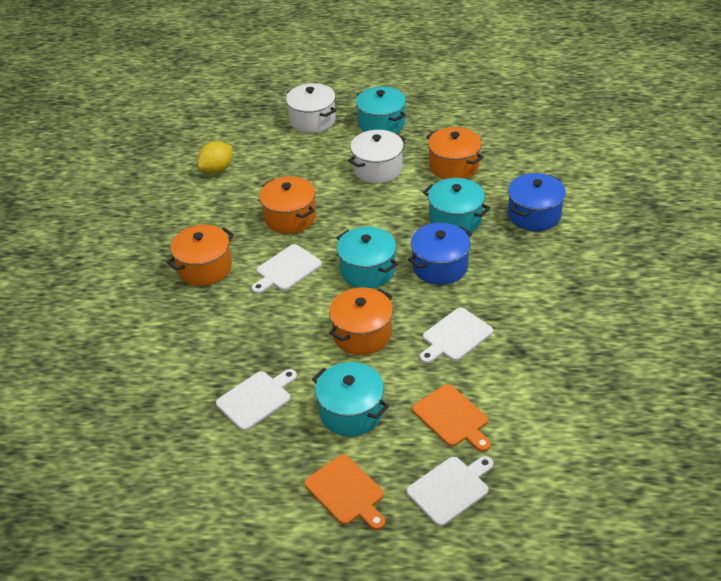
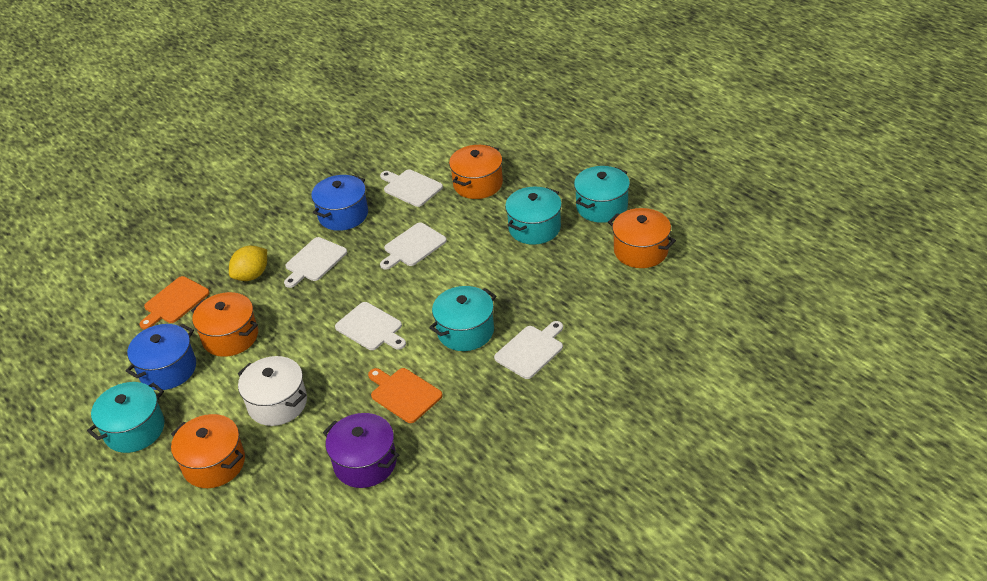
purple pot: none = 0 -> [323,413,399,488] = 1
white cutting board: [216,369,297,431] [252,244,322,294] [407,456,493,526] [420,308,493,364] = 4 -> [284,237,347,288] [335,302,406,350] [380,169,443,207] [380,222,447,270] [494,321,563,379] = 5
white pot: [286,83,336,133] [348,130,406,184] = 2 -> [238,356,307,426] = 1

